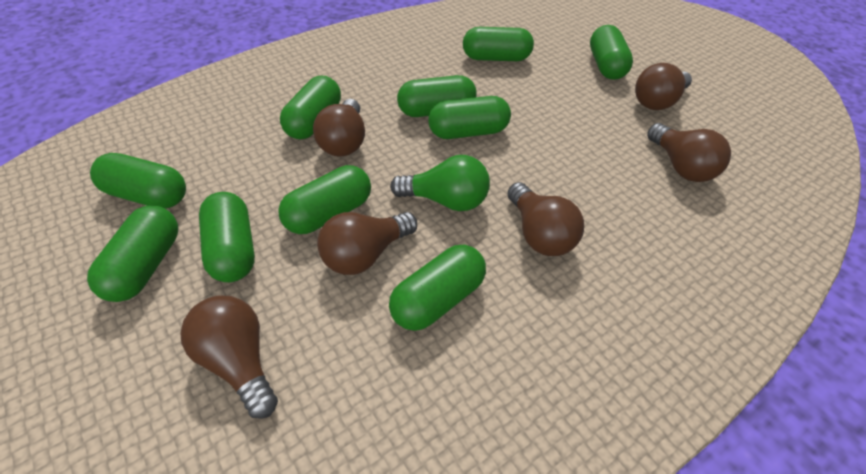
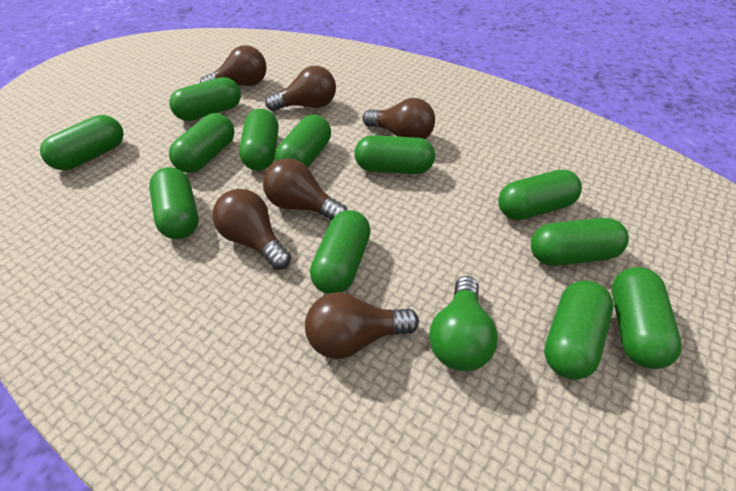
green capsule: [87,206,178,302] [90,153,186,209] [199,192,255,282] [278,165,371,234] [280,76,341,140] [389,245,486,331] [397,75,477,117] [428,96,511,139] [463,27,534,61] [590,25,633,80] = 10 -> [40,115,124,170] [149,167,199,239] [169,77,241,121] [169,113,235,173] [239,109,278,171] [275,115,331,167] [310,210,371,294] [354,135,435,174] [498,169,582,220] [531,218,629,266] [544,281,613,380] [612,267,681,369] = 12

